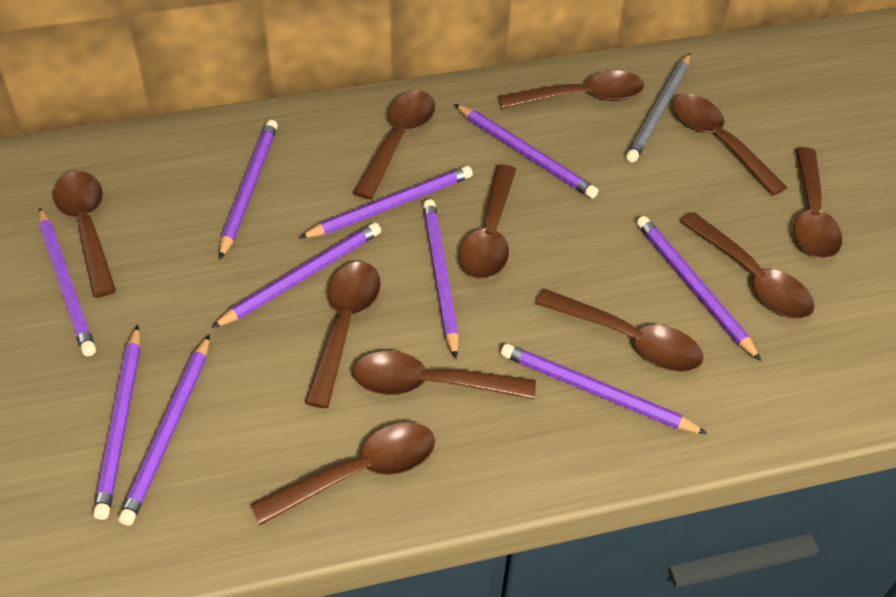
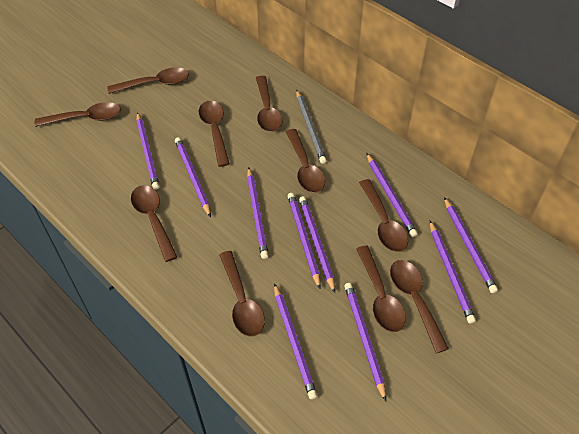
brown spoon: [53,171,116,298] [250,422,435,525] [305,262,381,408] [353,91,435,200] [353,351,536,400] [459,164,516,279] [498,71,644,109] [536,289,704,372] [672,94,787,196] [680,212,814,319] [794,147,842,259] = 11 -> [35,102,121,127] [107,67,189,94] [131,185,177,262] [199,101,230,167] [219,251,265,337] [256,76,282,132] [286,129,325,193] [356,246,406,332] [359,179,408,252] [390,260,449,353] = 10

